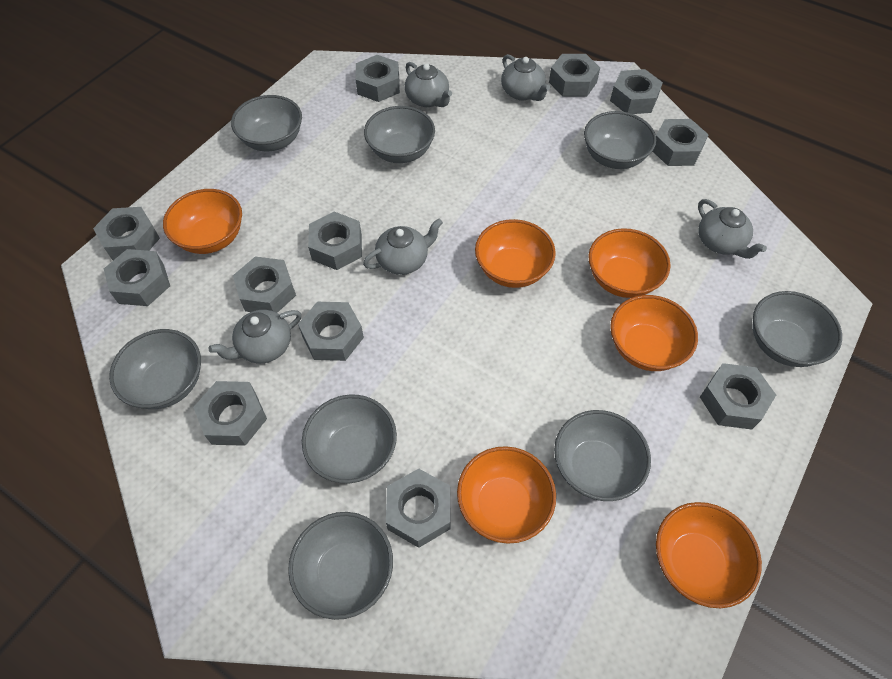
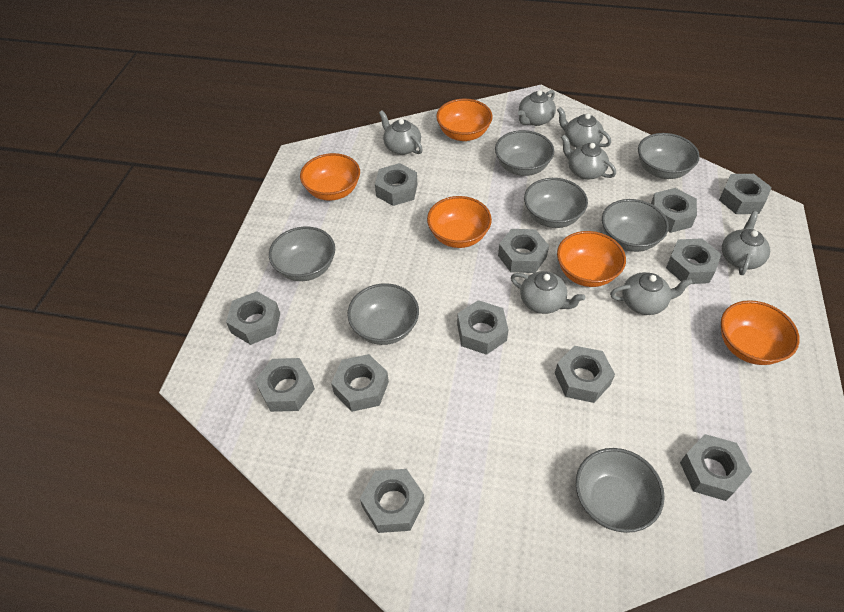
grey bowl: [109,329,201,409] [231,95,302,151] [288,512,393,620] [302,395,397,483] [364,106,435,163] [554,410,651,501] [584,111,656,169] [753,291,842,367] = 8 -> [269,227,335,281] [347,283,419,345] [495,130,554,176] [524,178,588,228] [576,448,665,533] [602,199,669,252] [638,133,700,179] = 7
grey teapot: [208,310,302,363] [363,218,443,275] [405,62,452,107] [501,54,550,101] [698,199,767,259] = 5 -> [379,110,423,155] [511,271,585,314] [518,90,556,126] [557,107,611,148] [561,135,616,180] [610,272,693,315] [722,211,770,275] = 7
orange bowl: [163,189,242,254] [457,446,556,544] [475,219,556,288] [588,228,671,298] [610,295,698,371] [656,502,762,608] = 6 -> [300,153,360,201] [427,196,492,248] [436,99,493,141] [557,231,626,287] [721,300,800,365] = 5

